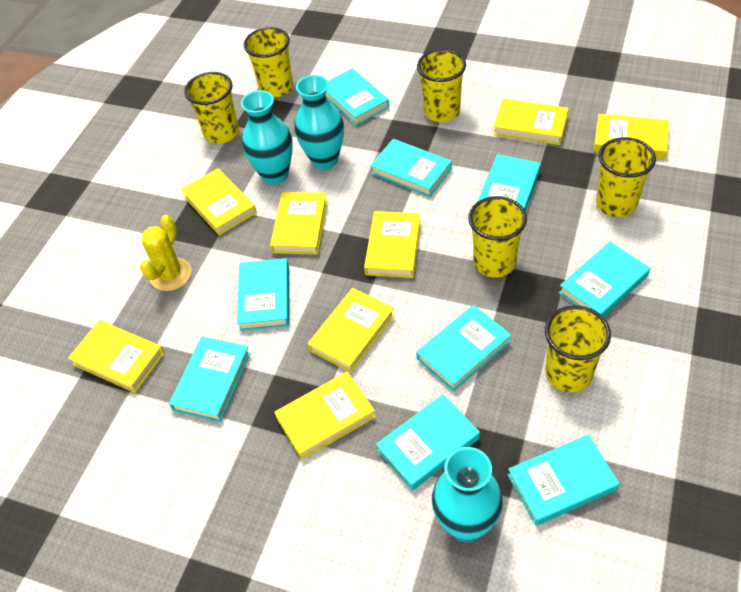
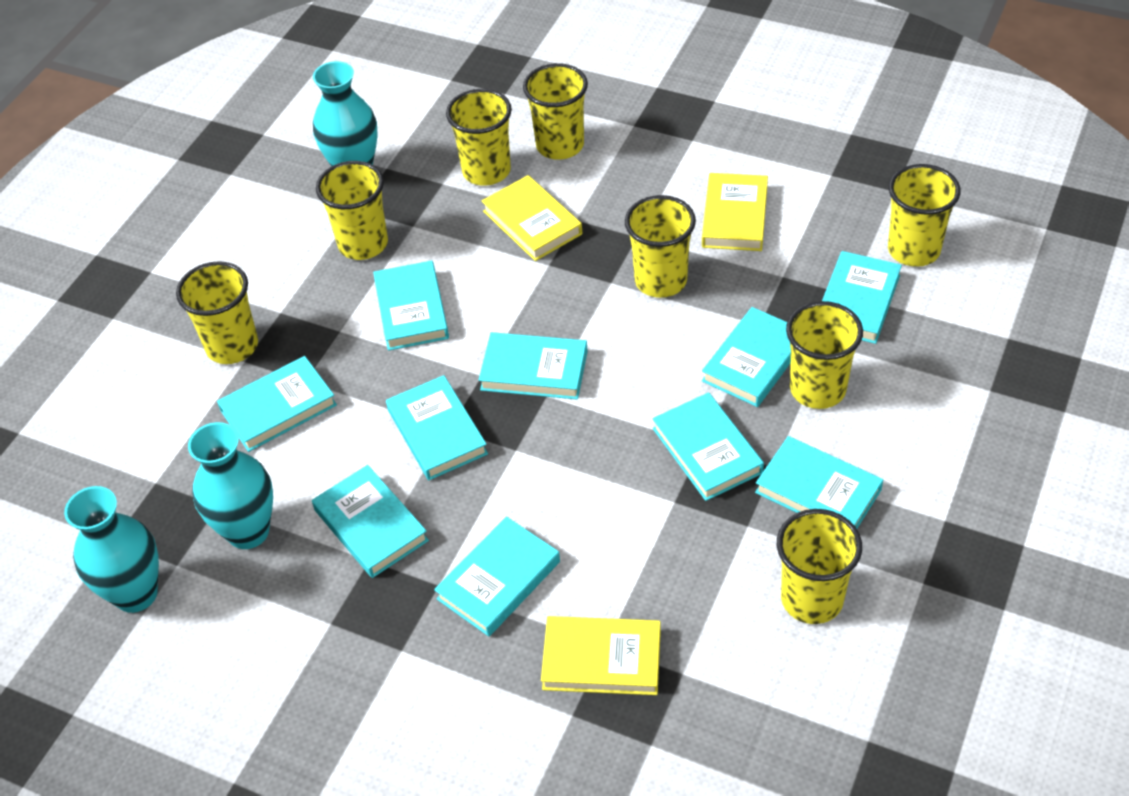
turquoise book: [169,336,251,422] [237,258,289,331] [325,68,389,126] [370,139,452,197] [376,394,480,491] [416,305,511,391] [478,154,541,212] [508,435,620,526] [559,242,650,317] = 9 -> [217,356,337,452] [312,465,429,578] [373,261,449,351] [386,375,488,480] [434,517,560,637] [479,332,588,399] [652,392,764,501] [702,307,791,407] [755,436,883,529] [822,251,902,344] = 10
yellow book: [68,320,165,393] [181,168,257,236] [270,192,327,255] [274,371,376,460] [308,288,395,373] [364,211,421,278] [493,99,569,145] [594,114,669,159] = 8 -> [482,175,582,261] [541,616,661,695] [702,173,768,251] = 3
yellow cactus: [140,215,191,291] = 1 -> none = 0
yellow cup: [184,72,239,144] [243,27,293,98] [417,49,466,122] [468,196,527,278] [545,305,611,392] [596,137,656,217] = 6 -> [176,261,258,364] [316,161,388,260] [446,89,512,186] [523,63,588,160] [625,195,696,298] [777,509,862,624] [786,301,863,409] [888,164,961,267] = 8

